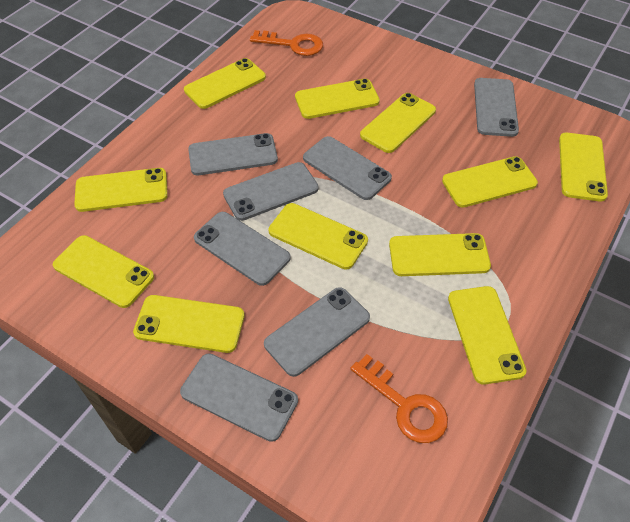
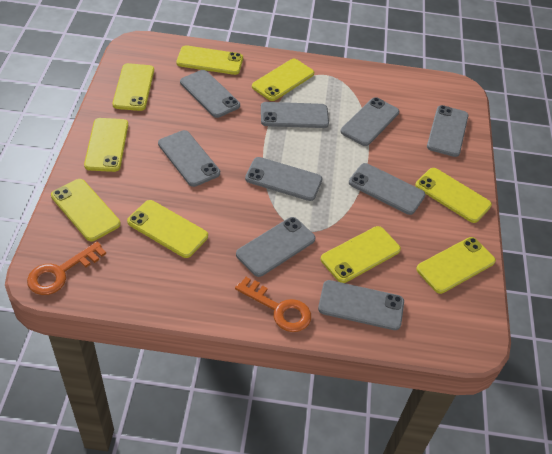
grey phone: [180,353,298,442] [188,133,278,175] [194,212,291,286] [223,162,319,221] [264,287,370,377] [303,136,392,200] [474,78,519,137] = 7 -> [158,130,220,187] [180,70,240,118] [236,217,316,277] [245,157,322,201] [261,102,329,128] [318,280,404,330] [341,97,399,146] [349,163,426,215] [427,105,469,157] = 9
yellow phone: [53,235,154,308] [74,168,168,212] [133,295,245,353] [184,58,266,109] [268,203,368,269] [295,79,380,119] [360,93,436,153] [389,233,491,276] [442,156,538,208] [448,286,527,384] [559,133,608,201] = 11 -> [51,179,121,241] [84,118,128,172] [112,63,154,111] [127,200,208,258] [176,45,243,75] [252,59,314,101] [321,226,401,283] [415,168,492,223] [416,237,496,294] = 9

